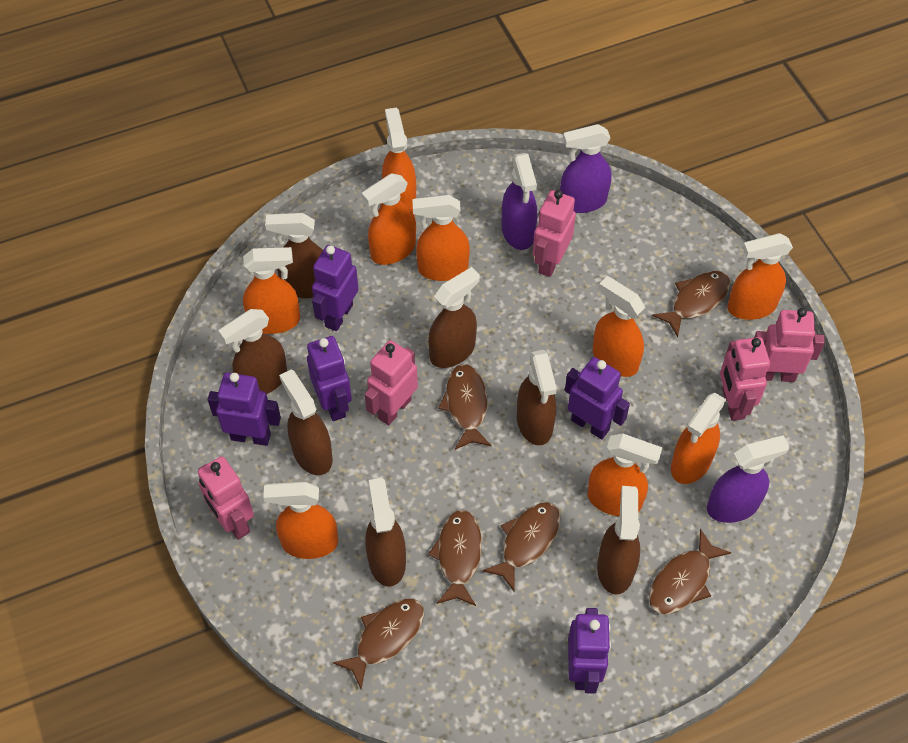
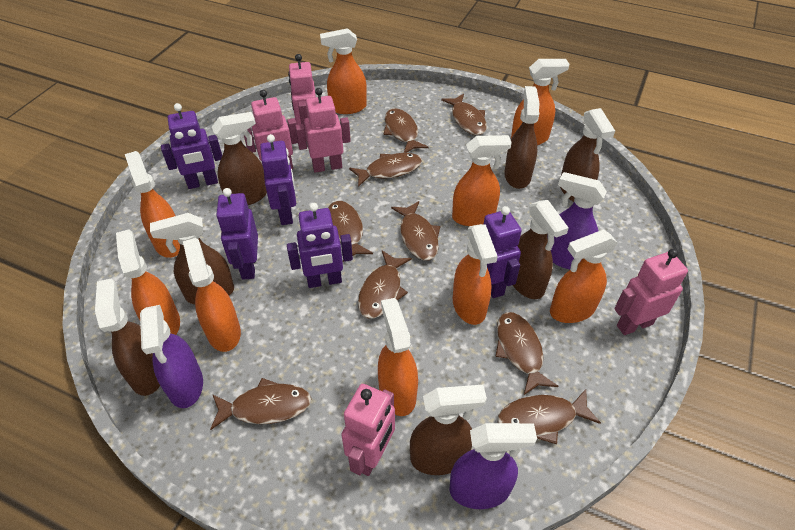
brown fish: [333,599,424,689] [428,510,482,606] [438,364,492,450] [482,502,561,592] [649,529,732,614] [652,271,730,337] = 6 -> [210,378,312,430] [328,201,373,262] [349,153,422,187] [358,250,411,319] [383,108,429,153] [391,201,440,260] [441,94,487,135] [495,312,558,395] [498,389,601,444] = 9

